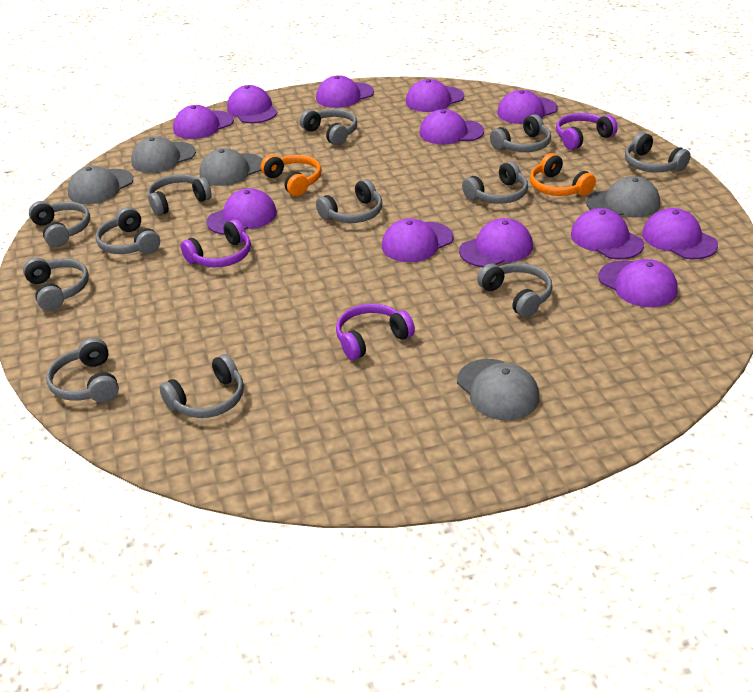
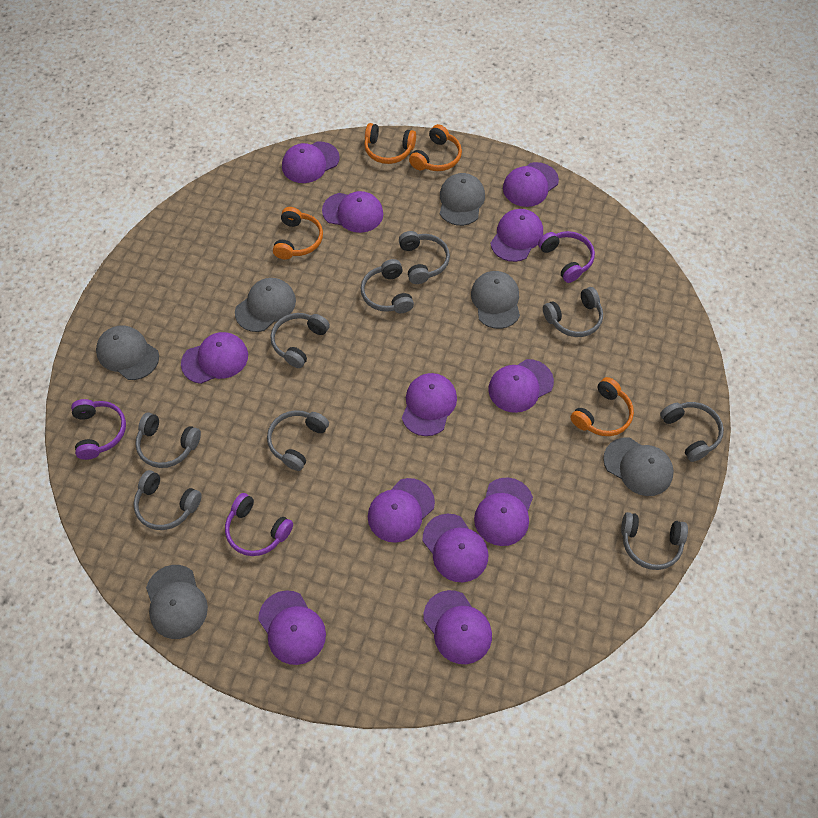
grey cap: [68,166,133,204] [131,136,196,173] [199,148,263,186] [457,359,539,420] [586,176,660,217] = 5 -> [96,326,159,380] [146,565,208,639] [235,278,296,332] [440,173,485,226] [471,271,520,329] [603,437,674,496] = 6
grey headphones: [23,257,89,311] [29,201,90,247] [46,338,119,402] [96,207,160,254] [147,174,212,216] [159,354,244,418] [300,109,357,146] [316,179,382,223] [462,161,528,204] [477,263,552,318] [490,114,551,152] [625,132,691,173] = 12 -> [133,470,202,530] [135,412,201,468] [267,410,329,471] [271,313,330,368] [360,259,414,313] [399,231,450,284] [543,287,603,337] [621,512,688,570] [660,402,724,462] = 9
orange headphones: [261,155,322,196] [530,153,596,196] = 2 -> [273,207,323,259] [364,123,416,164] [409,124,462,171] [570,377,634,436] = 4

